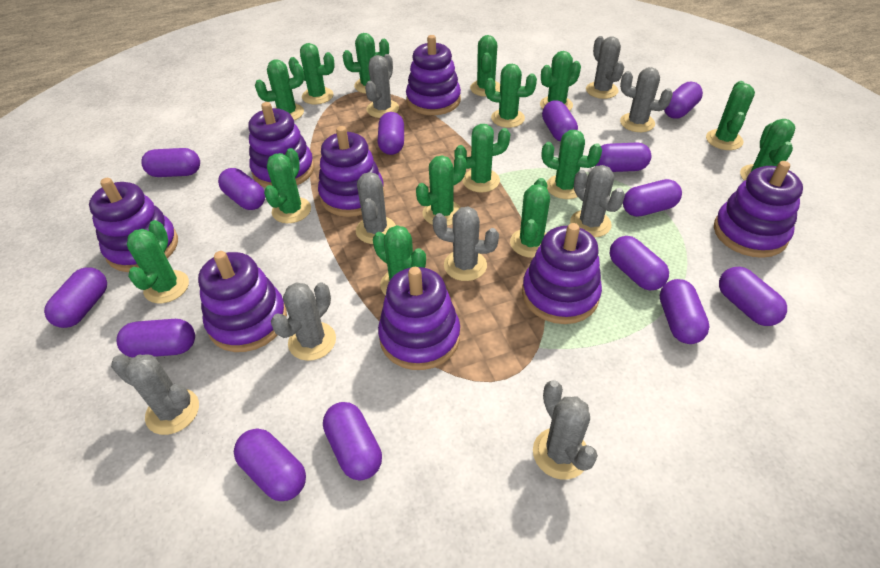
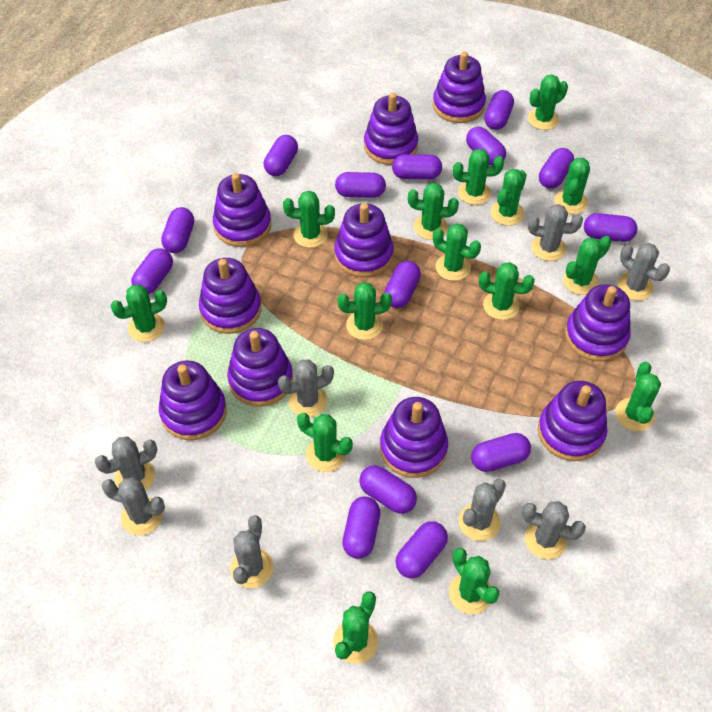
grey cactus: [111,355,199,435] [271,282,336,361] [356,172,396,244] [365,54,399,118] [433,206,499,281] [533,380,598,480] [570,165,625,237] [586,36,624,99] [620,67,673,132] = 9 -> [95,437,157,491] [101,477,165,535] [230,515,274,588] [278,360,334,417] [459,479,506,541] [522,501,586,559] [528,204,583,261] [617,243,670,301] = 8
purple stacking toy: [89,178,178,272] [198,251,287,352] [249,102,314,188] [318,126,385,217] [378,267,460,370] [406,35,461,115] [522,223,602,324] [714,161,803,258] = 8 -> [159,360,227,440] [199,258,261,334] [213,173,271,247] [227,328,293,407] [334,203,394,277] [364,93,418,165] [380,397,448,478] [433,52,486,123] [538,381,608,461] [565,284,630,361] = 10

